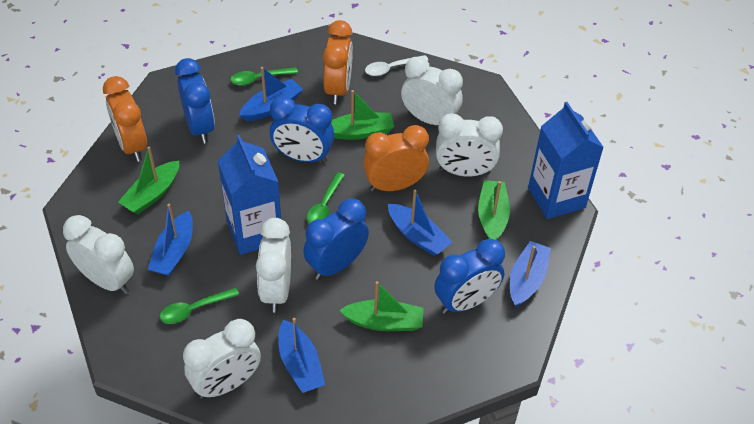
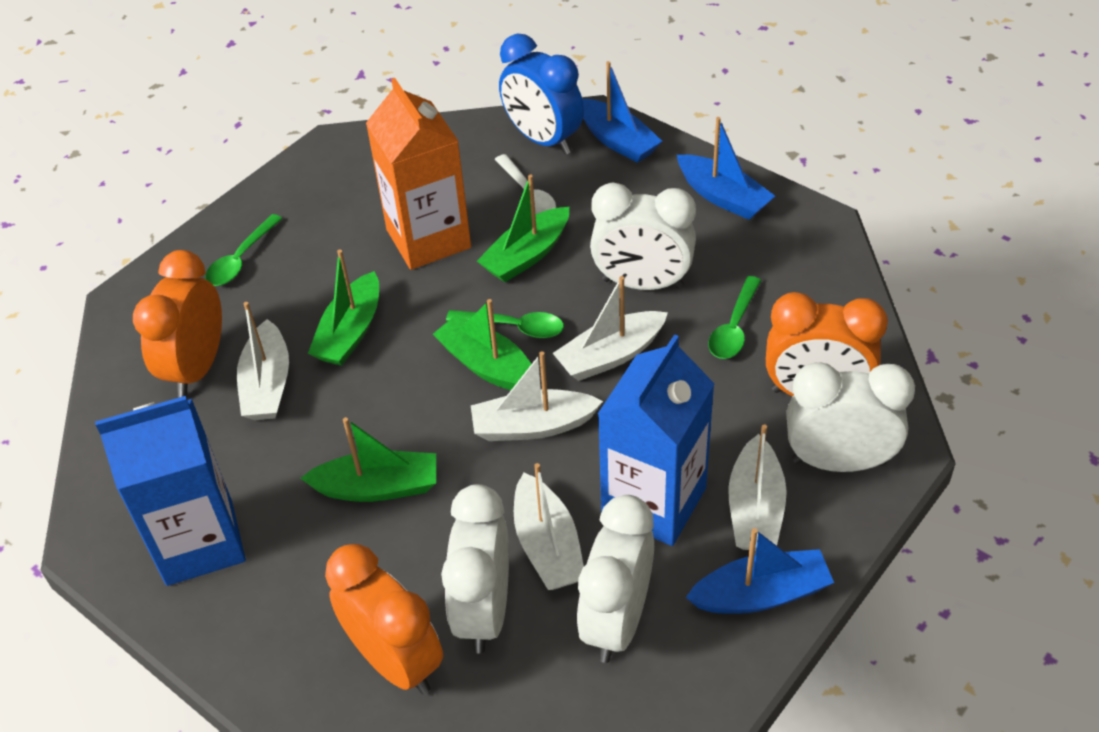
blue boat: [148,204,193,276] [239,67,303,121] [279,318,325,393] [388,190,452,256] [510,241,551,307] = 5 -> [582,61,662,163] [677,117,775,220] [686,528,834,614] = 3
blue clock: [175,58,215,144] [270,96,334,163] [303,199,369,280] [434,239,505,314] = 4 -> [499,34,584,155] = 1
orange carton: none = 0 -> [366,78,471,270] = 1
white boat: none = 0 -> [237,302,289,420] [471,351,603,441] [514,463,584,590] [553,276,668,381] [728,424,787,551] = 5
white clock: [63,215,134,294] [183,319,261,399] [256,218,291,312] [401,57,463,125] [436,113,503,177] = 5 -> [441,484,509,653] [577,495,654,663] [590,183,696,290] [787,362,915,472] = 4

